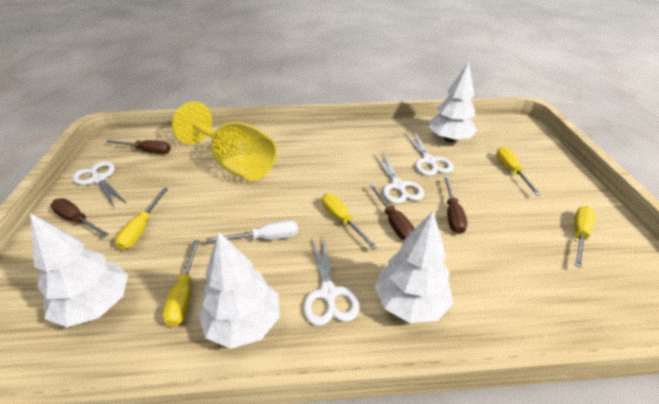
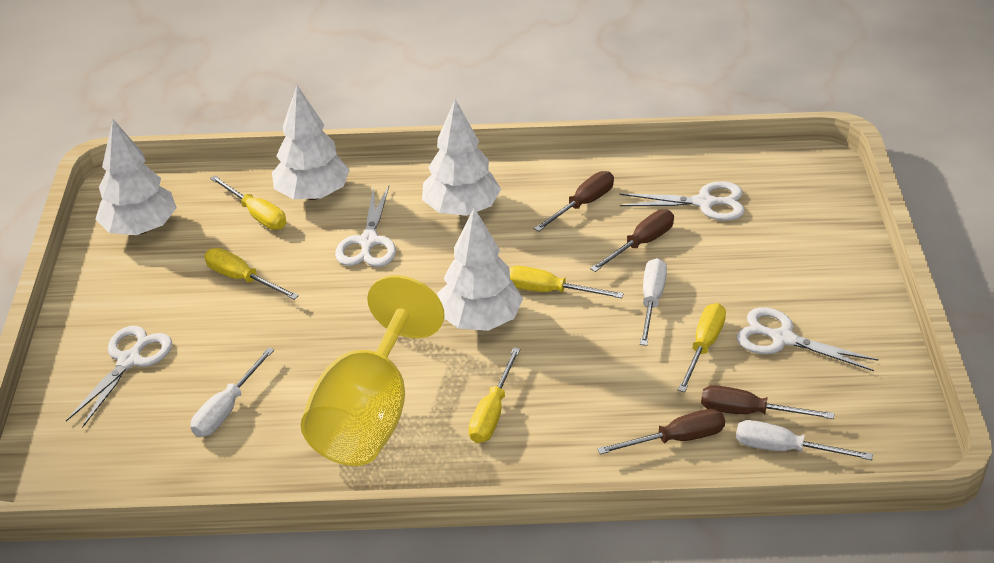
white screwdriver: [206,220,298,243] = 1 -> [191,347,274,437] [640,258,667,346] [736,420,873,460] = 3

